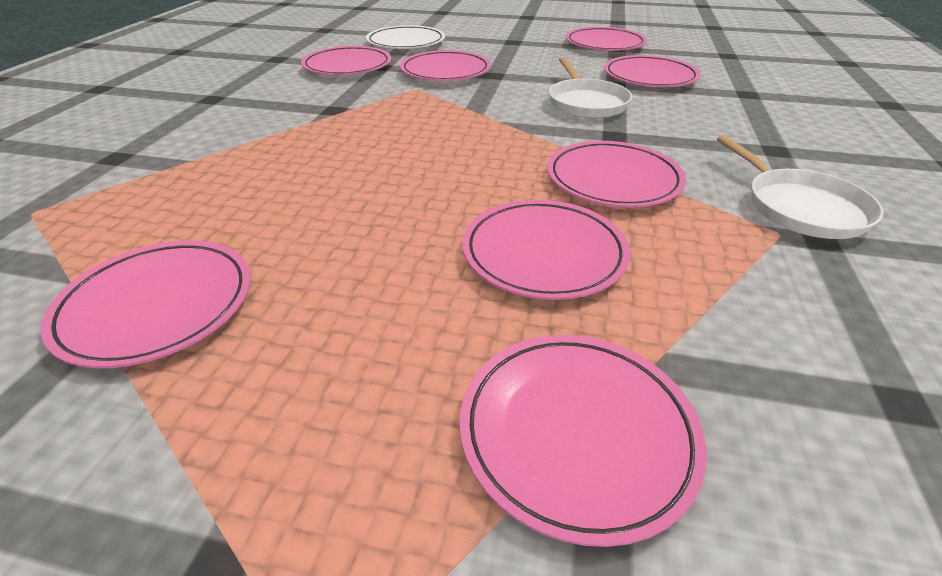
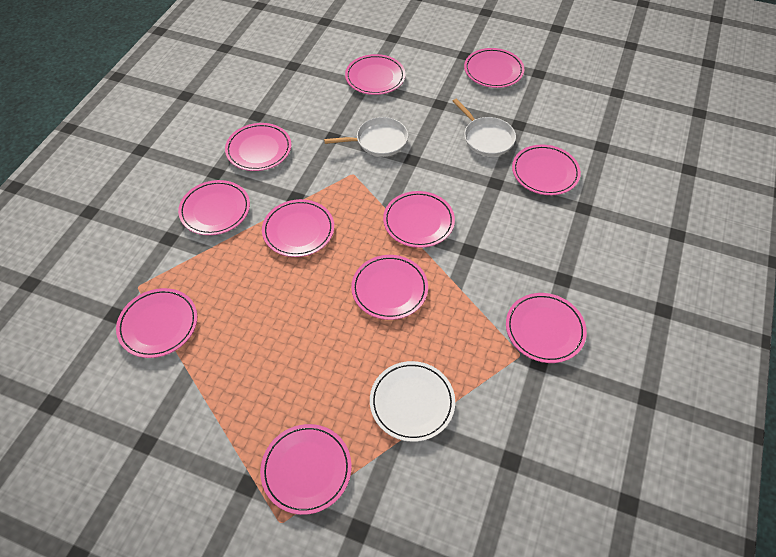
pink plate: [40,240,251,368] [301,46,391,75] [400,50,491,81] [460,335,707,547] [462,200,630,300] [547,141,686,208] [566,27,647,51] [604,55,701,87] = 8 -> [116,288,197,358] [178,180,250,235] [225,123,291,171] [260,424,352,515] [262,199,334,257] [345,54,406,95] [351,255,428,320] [383,191,455,248] [464,48,524,88] [506,293,587,363] [512,144,581,195] = 11

